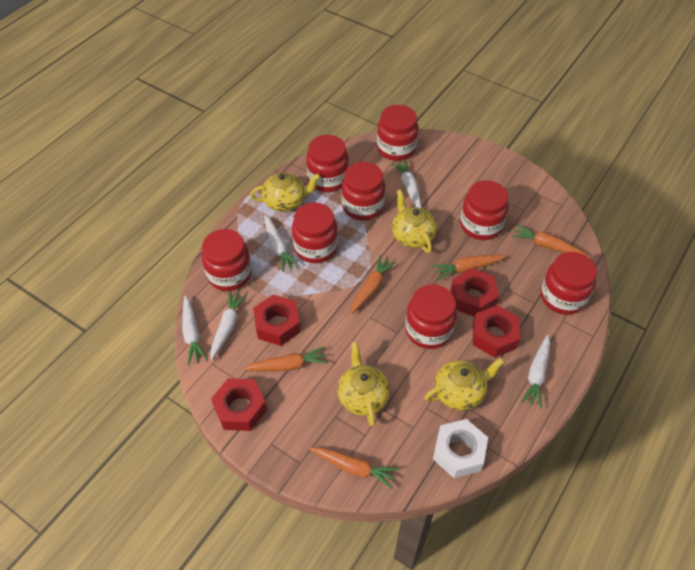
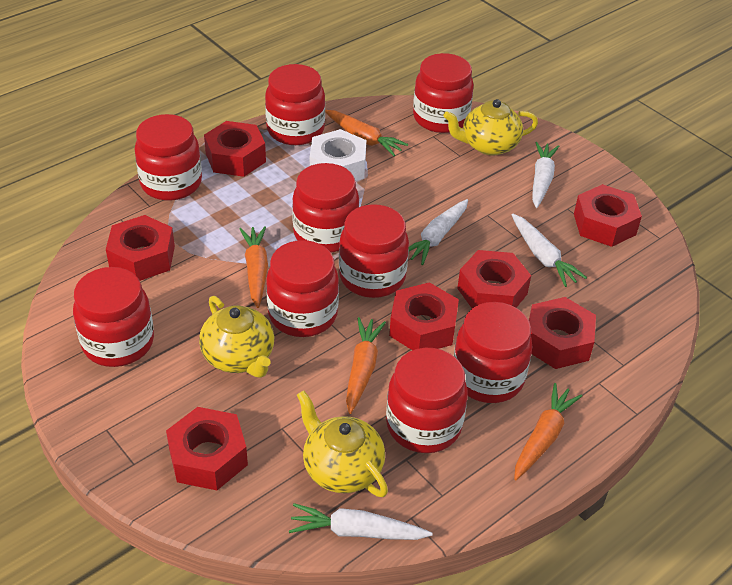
orange carrot: [243,347,328,371] [309,447,399,489] [350,255,396,315] [432,255,507,280] [512,224,587,256] = 5 -> [240,226,268,308] [325,110,408,156] [346,317,386,414] [514,383,582,480] = 4
red jar: [202,229,252,291] [292,203,338,263] [306,135,349,192] [341,162,385,221] [377,105,418,161] [405,285,457,349] [460,181,509,240] [541,252,597,315] = 8 -> [73,267,154,367] [135,114,202,200] [265,64,325,145] [266,240,339,337] [292,163,359,253] [339,205,409,298] [386,348,468,453] [413,53,474,133] [454,302,532,403] = 9
red nut: [211,378,267,431] [253,295,301,346] [450,268,499,317] [473,305,520,358] = 4 -> [106,215,175,281] [166,407,248,490] [204,121,266,177] [389,282,459,350] [457,250,531,308] [529,297,596,369] [574,184,642,247] = 7
white carrot: [182,296,208,365] [210,291,247,360] [264,215,299,272] [391,159,422,208] [521,335,550,409] = 5 -> [289,503,433,540] [408,199,468,265] [511,214,587,287] [532,142,559,208] = 4
yellow teapot: [250,172,320,212] [337,342,390,427] [392,189,437,253] [425,358,504,411] = 4 -> [199,296,274,378] [297,390,388,497] [443,99,538,156] = 3

